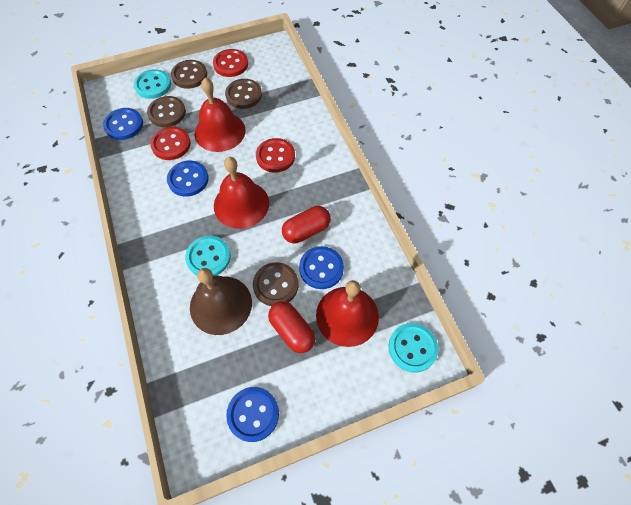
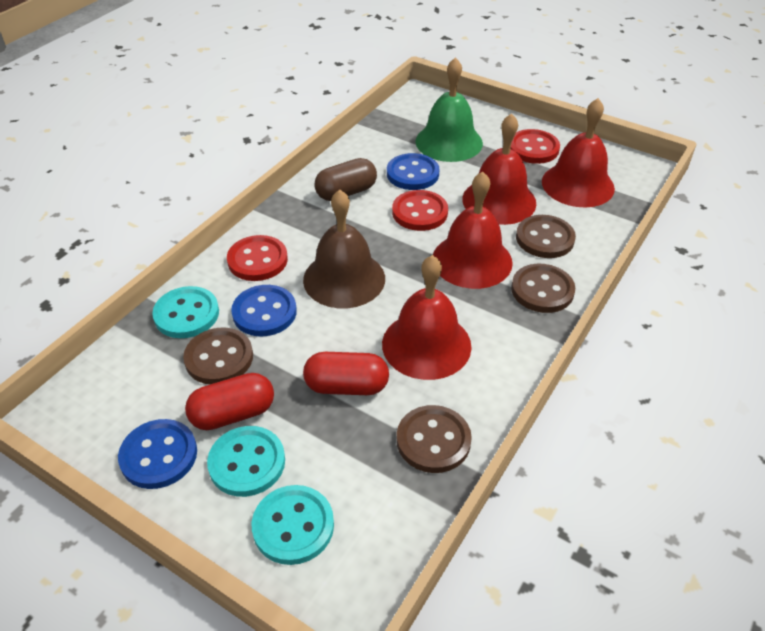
blue button: [103,108,143,140] [167,160,209,197] [226,387,279,442] [299,246,344,289] = 4 -> [118,419,197,489] [231,285,297,337] [387,153,439,190] = 3
brown capsule: none = 0 -> [315,158,377,201] = 1
green bell: none = 0 -> [415,57,483,162] = 1
red bell: [195,78,245,152] [214,157,269,229] [316,280,379,347] = 3 -> [382,255,472,380] [433,171,513,289] [462,113,536,225] [542,98,615,207] = 4

